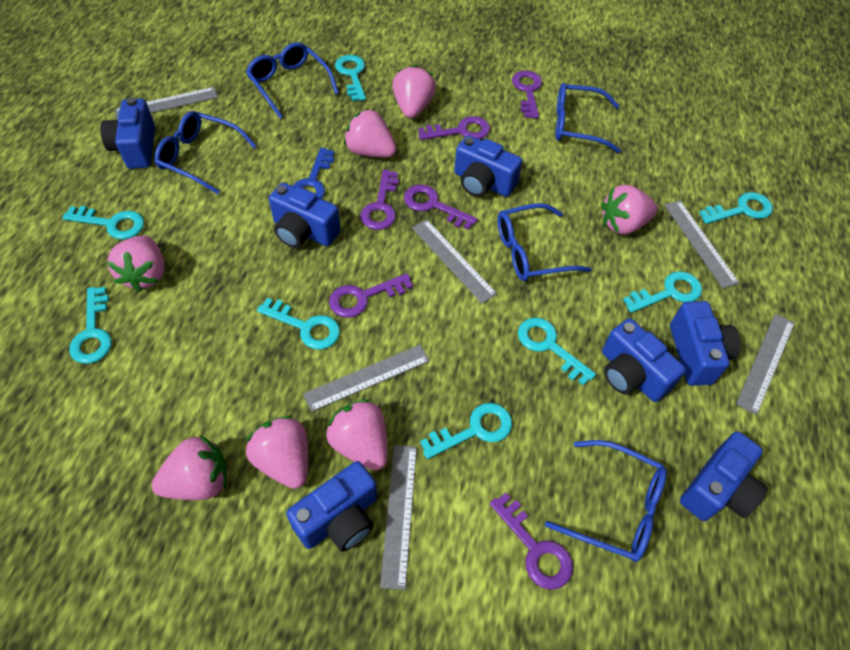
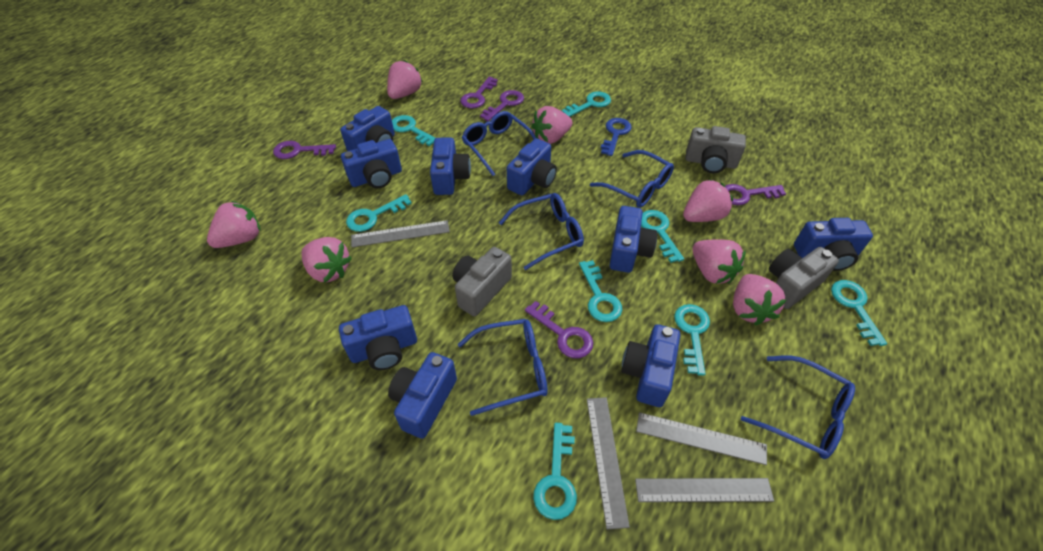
blue camera: [100,97,155,169] [269,183,341,248] [286,461,377,551] [454,135,522,197] [602,318,686,402] [670,301,741,386] [680,431,768,521] = 7 -> [339,305,417,370] [340,106,395,151] [341,139,402,188] [388,352,457,439] [430,138,471,195] [507,138,557,195] [609,206,657,273] [621,324,681,407] [794,218,873,271] = 9
grey camera: none = 0 -> [452,247,512,316] [685,126,746,173] [769,247,839,309] = 3
grey ruler: [114,87,218,120] [303,345,430,412] [380,445,417,590] [412,219,497,303] [665,200,739,288] [736,314,795,415] = 6 -> [351,220,450,247] [587,397,630,530] [635,478,774,502] [636,412,767,465] = 4
purple key: [329,273,413,318] [360,170,399,230] [404,184,477,230] [418,116,490,140] [490,493,573,590] [512,71,542,119] = 6 -> [273,141,336,159] [460,77,498,109] [480,90,524,121] [525,301,593,358] [725,184,786,205] = 5

